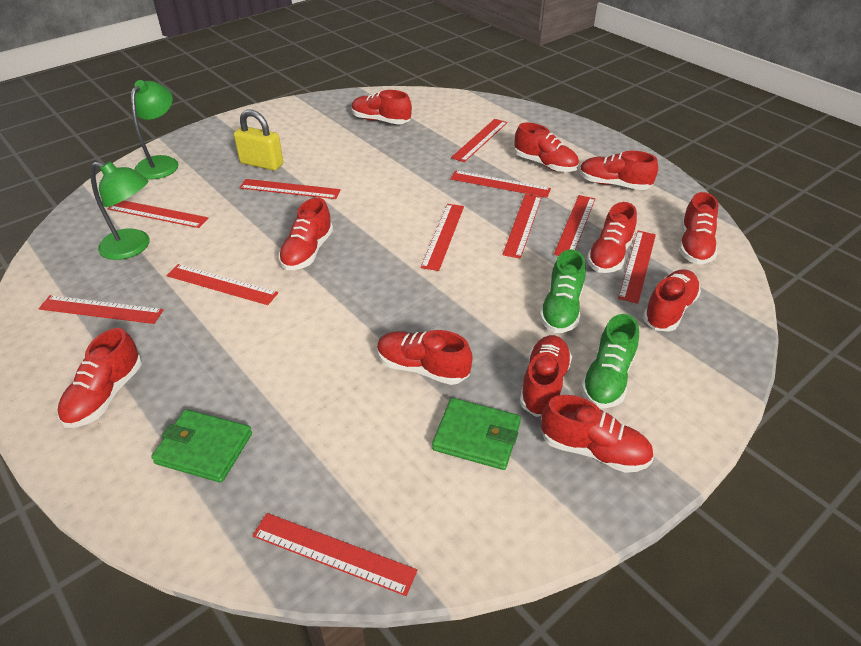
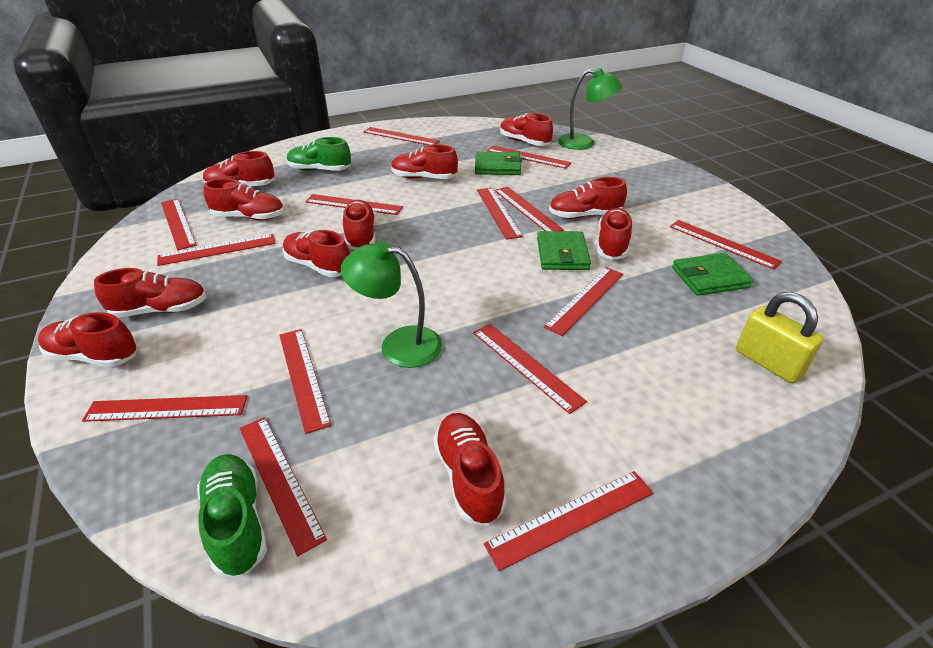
green wallet: [151,409,252,483] [432,398,521,470] = 2 -> [475,152,522,175] [537,231,591,270] [672,253,753,296] = 3
red ruler: [38,295,163,324] [107,201,208,228] [166,264,278,305] [239,179,341,199] [252,513,417,596] [421,204,464,271] [450,170,551,198] [451,119,507,162] [502,194,542,259] [554,195,595,256] [618,231,656,304] = 11 -> [82,395,247,422] [157,234,275,266] [161,199,196,250] [239,417,327,556] [279,329,331,434] [305,194,403,215] [364,127,440,145] [473,324,587,414] [477,188,523,240] [484,471,653,571] [487,146,571,169] [494,186,564,231] [544,267,623,336] [670,220,782,270] = 14

